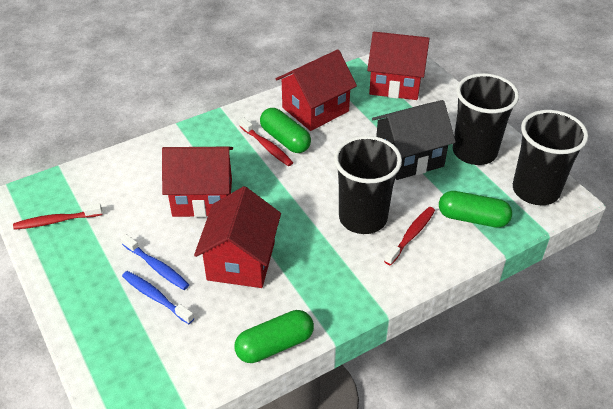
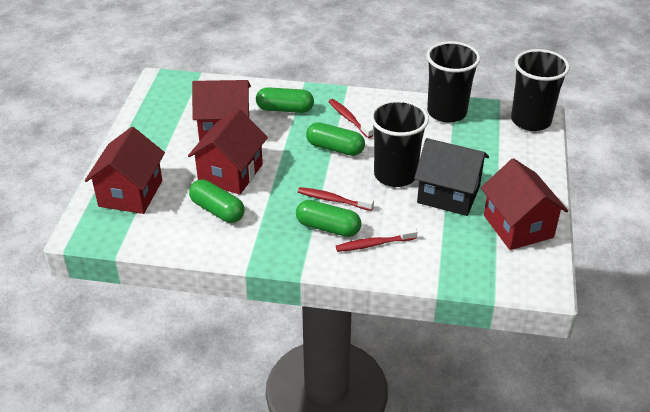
blue toothbrush: [121,234,189,290] [122,271,194,324] = 2 -> none = 0
green capsule: [234,310,314,363] [260,108,311,153] [439,191,512,228] = 3 -> [189,179,245,223] [256,87,314,113] [296,200,361,237] [306,122,365,156] = 4

